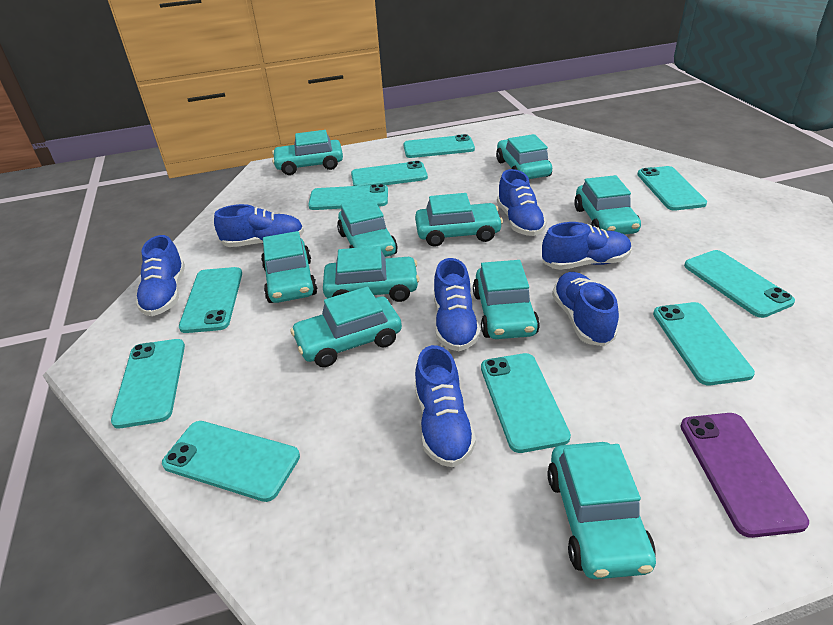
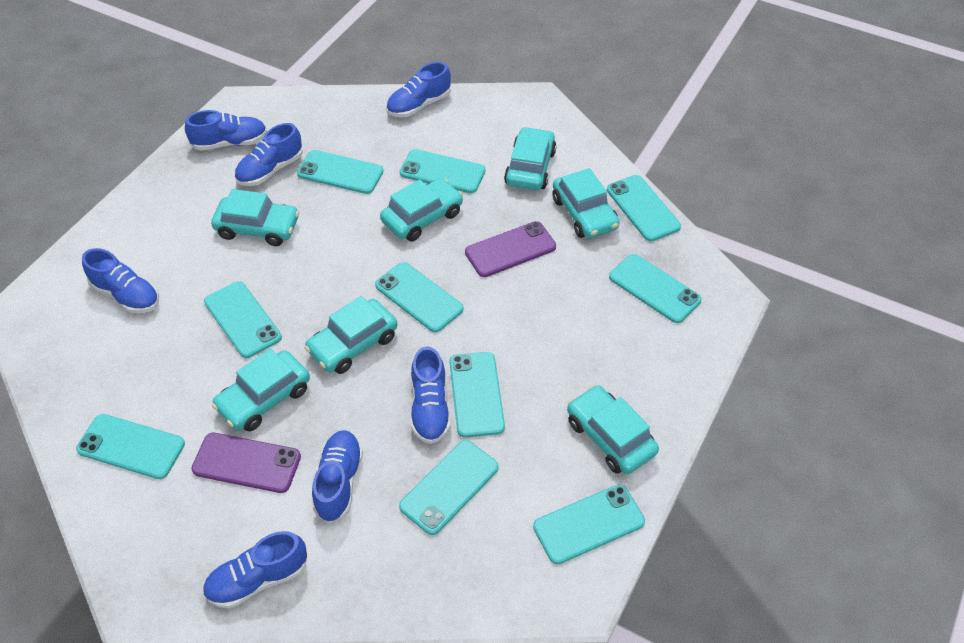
purple phone: [680,413,809,538] = 1 -> [191,433,301,493] [465,221,556,277] = 2
turquoise car: [261,231,317,303] [272,130,343,175] [290,287,402,367] [323,246,420,302] [337,197,398,257] [415,193,503,247] [473,260,540,339] [496,134,552,179] [547,442,656,579] [574,175,641,235] = 10 -> [211,189,299,246] [212,348,310,431] [304,296,397,374] [380,178,463,241] [504,127,556,190] [552,168,620,238] [567,385,659,474] = 7

